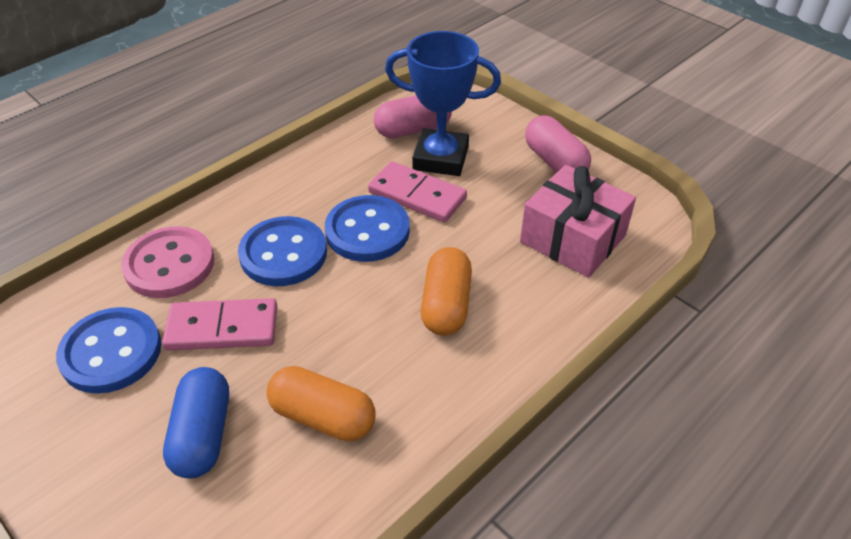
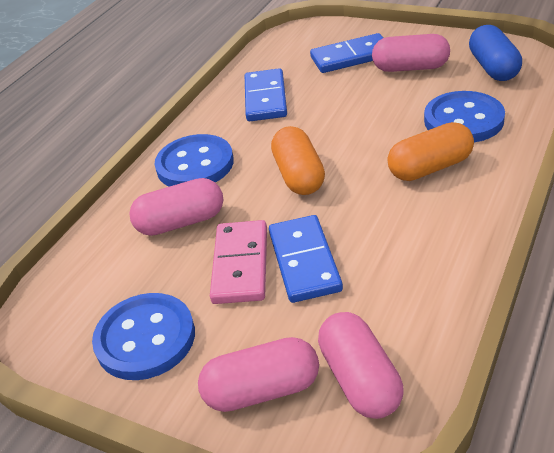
blue domino: none = 0 -> [245,68,287,121] [269,215,343,303] [310,33,383,73] = 3
blue trophy: [385,31,501,176] = 1 -> none = 0
pink button: [121,226,214,298] = 1 -> none = 0
pink capsule: [374,95,452,138] [525,115,591,173] = 2 -> [129,178,224,236] [198,337,319,412] [318,312,403,419] [372,34,450,72] = 4
pink domino: [162,298,277,351] [368,161,467,223] = 2 -> [210,220,267,304] = 1
pink gift: [520,165,636,278] = 1 -> none = 0

